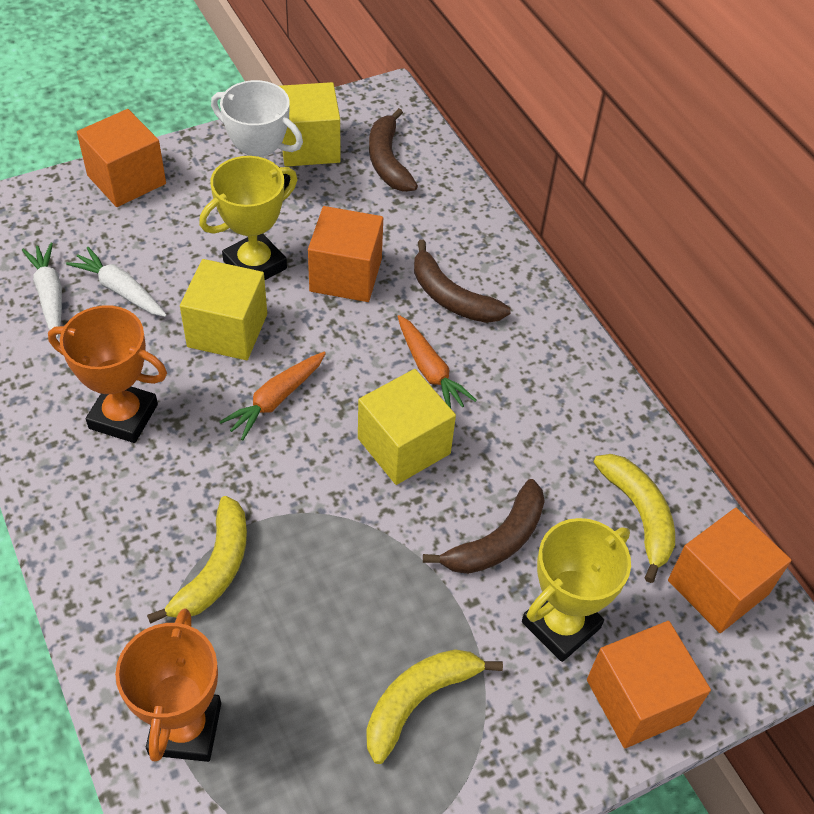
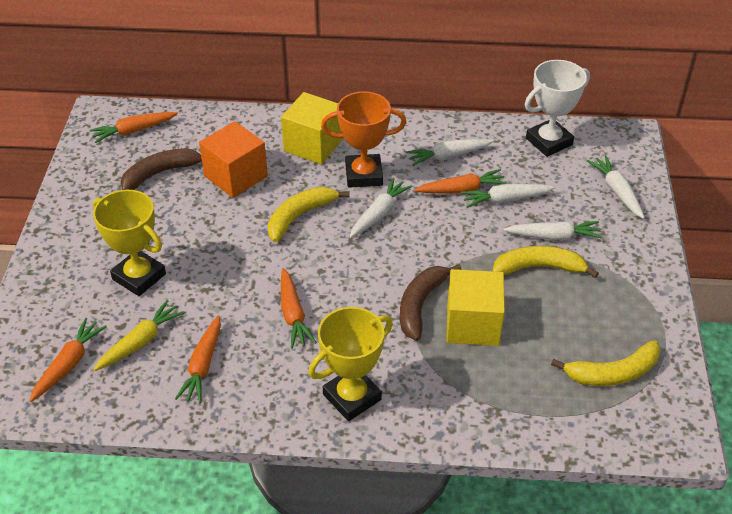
brown banana: [369,108,418,192] [414,240,511,323] [423,479,545,574] = 3 -> [120,148,202,190] [400,264,461,341] = 2
orange carrot: [219,352,326,440] [397,315,477,408] = 2 -> [29,318,107,402] [90,112,178,143] [175,315,221,403] [281,268,317,349] [414,169,507,193] = 5
orange cube: [77,109,166,207] [308,206,383,302] [587,621,711,748] [668,508,791,633] = 4 -> [199,121,268,198] = 1
orange trophy: [48,305,167,443] [115,609,221,762] = 2 -> [321,91,407,188] = 1
white carrot: [22,243,62,338] [66,247,167,317] = 2 -> [349,177,412,238] [405,139,493,166] [461,184,555,208] [503,221,602,240] [587,155,645,219] = 5
yellow carrot: none = 0 -> [93,300,184,371] = 1
yellow cube: [180,259,267,360] [279,82,340,167] [358,369,456,485] = 3 -> [281,92,343,165] [446,269,505,346] = 2

